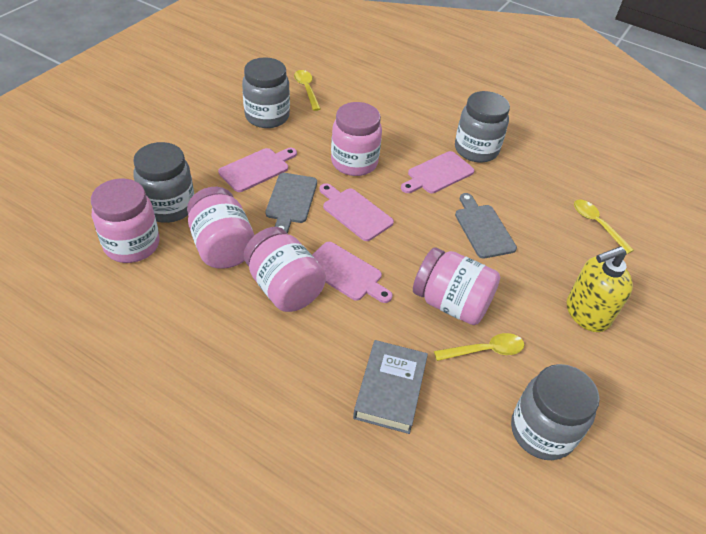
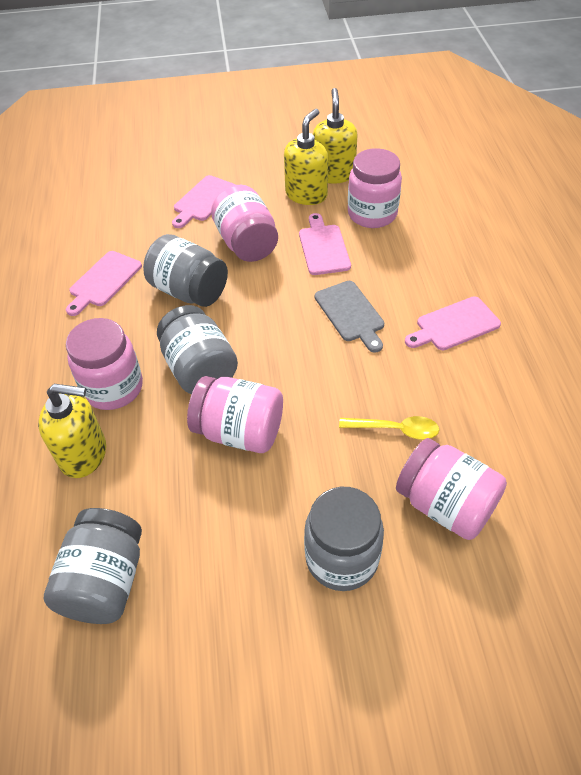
grey book: [353,340,428,434] = 1 -> none = 0
grey cutting board: [265,173,317,233] [455,193,517,259] = 2 -> [315,281,385,353] = 1
yellow soap dispenser: [567,246,633,332] = 1 -> [38,384,106,478] [284,109,328,205] [313,88,358,184] = 3
yellow spoon: [294,70,321,111] [434,333,524,361] [574,199,634,254] = 3 -> [339,416,439,440] = 1

